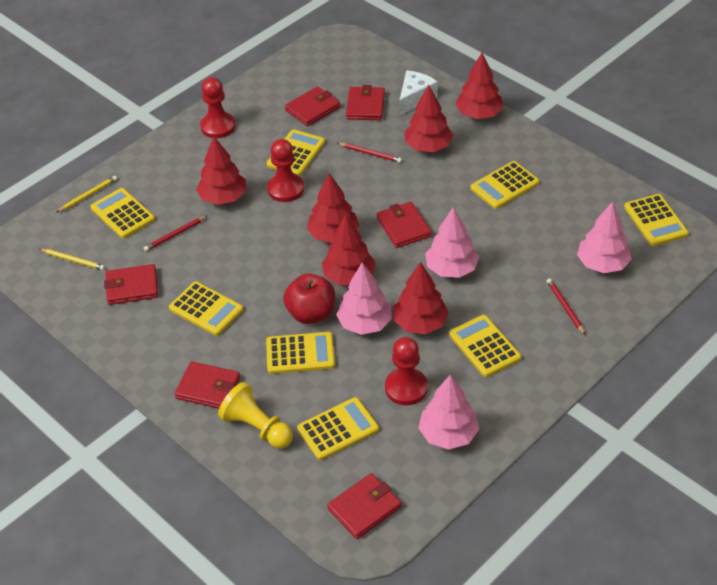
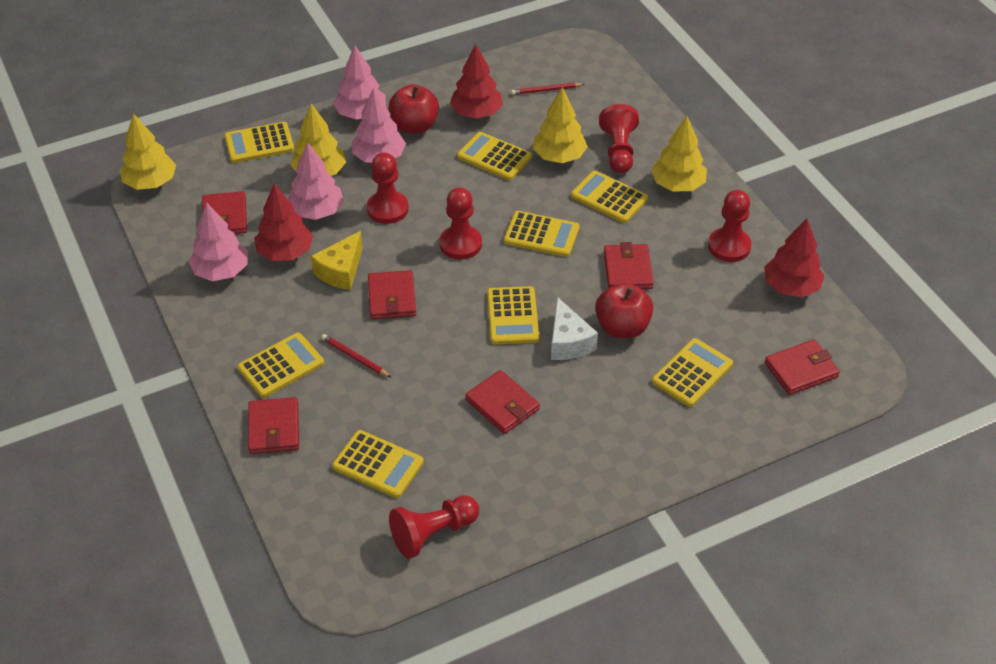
red apple: [283,273,335,324] = 1 -> [389,84,439,134] [595,282,653,338] = 2
red pawn: [200,77,236,138] [267,139,304,202] [385,337,428,405] = 3 -> [367,153,409,224] [389,495,479,559] [439,187,482,260] [599,104,639,173] [708,190,752,262] = 5
red pencil: [144,215,208,251] [338,143,402,163] [547,278,585,335] = 3 -> [321,334,391,377] [511,83,584,95] = 2
red tree: [196,136,246,205] [307,173,359,243] [322,215,376,285] [394,262,449,334] [405,85,453,152] [456,53,504,119] = 6 -> [254,183,313,261] [450,44,503,118] [764,218,825,297] = 3
yellow cheese: none = 0 -> [311,231,363,290] = 1
yellow pawn: [218,382,293,448] = 1 -> none = 0
yellow pencil: [39,249,105,270] [57,176,117,212] = 2 -> none = 0
yellow tree: none = 0 -> [120,113,176,190] [290,104,346,176] [533,87,588,163] [651,116,707,191] = 4

